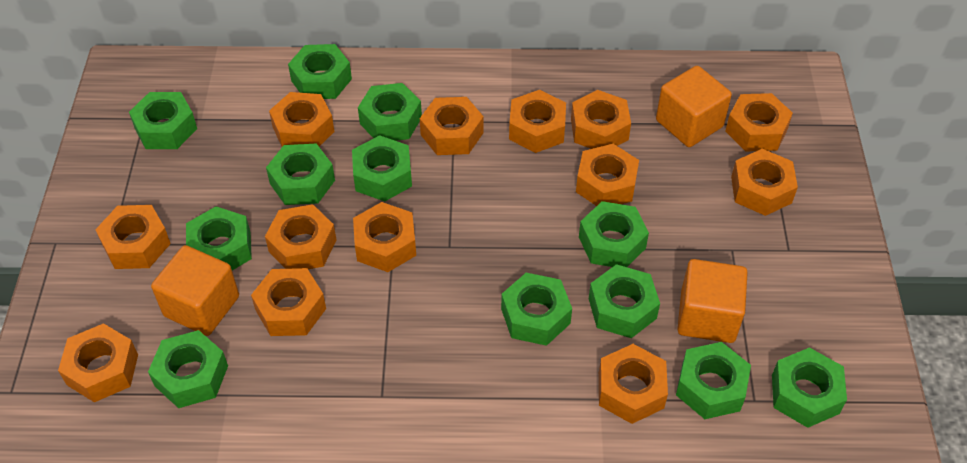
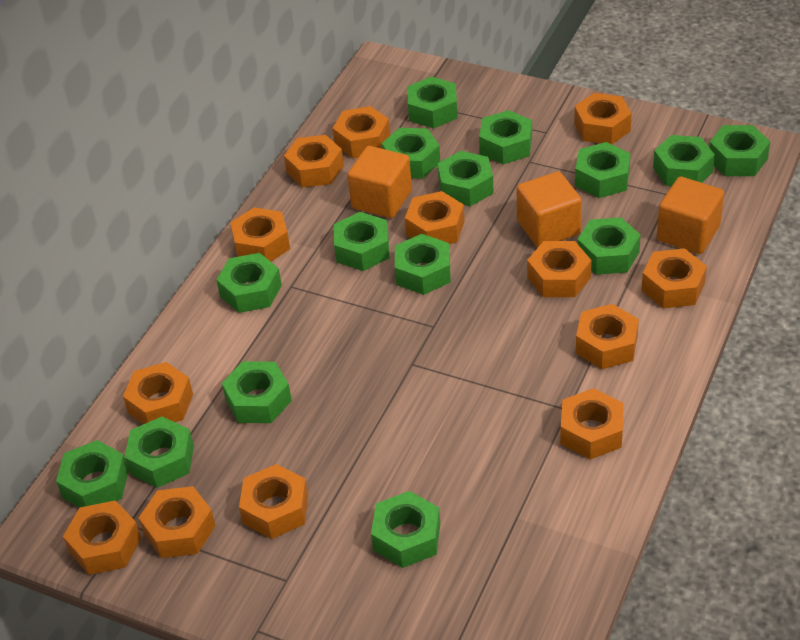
green nut: [129,92,197,149] [148,330,228,408] [186,206,252,270] [266,144,335,205] [288,44,352,99] [352,135,412,201] [358,83,422,141] [501,273,572,346] [579,201,649,267] [589,264,660,338] [676,342,751,419] [772,347,847,428] = 12 -> [56,440,129,508] [125,416,194,488] [216,253,282,313] [222,361,292,423] [334,212,390,271] [371,491,440,568] [382,128,440,179] [395,234,451,295] [407,76,458,129] [438,151,493,206] [479,110,532,164] [575,142,631,198] [577,217,641,275] [653,135,715,186] [709,125,770,176] = 15

